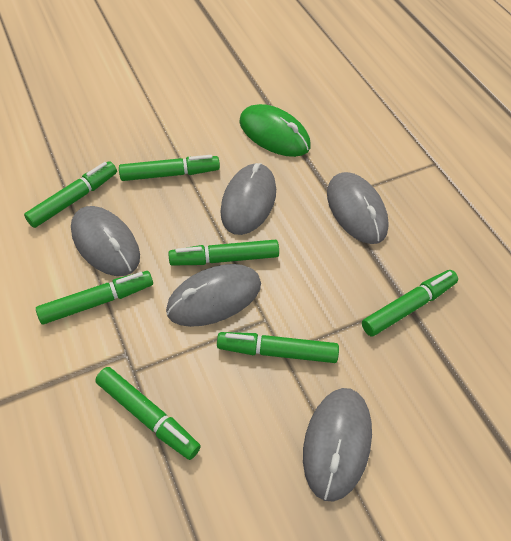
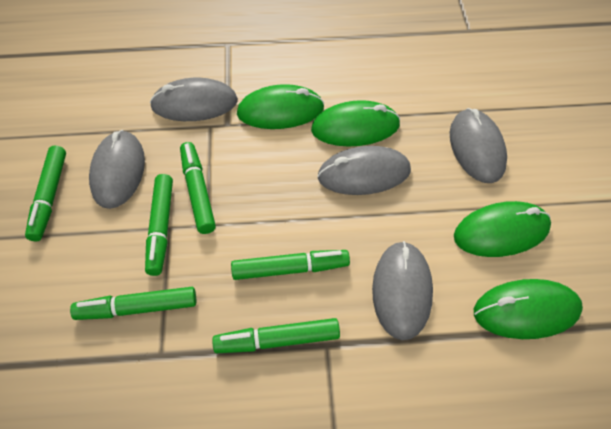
green marker: [24,161,117,228] [36,271,153,324] [95,367,201,460] [119,155,220,181] [168,240,279,266] [217,332,339,363] [362,270,458,336] = 7 -> [25,146,66,241] [70,287,196,320] [145,174,173,276] [180,142,216,234] [212,318,340,353] [231,250,350,280] = 6
green mouse: [239,104,311,157] = 1 -> [237,84,324,129] [311,100,400,147] [454,201,551,257] [474,279,583,339] = 4

